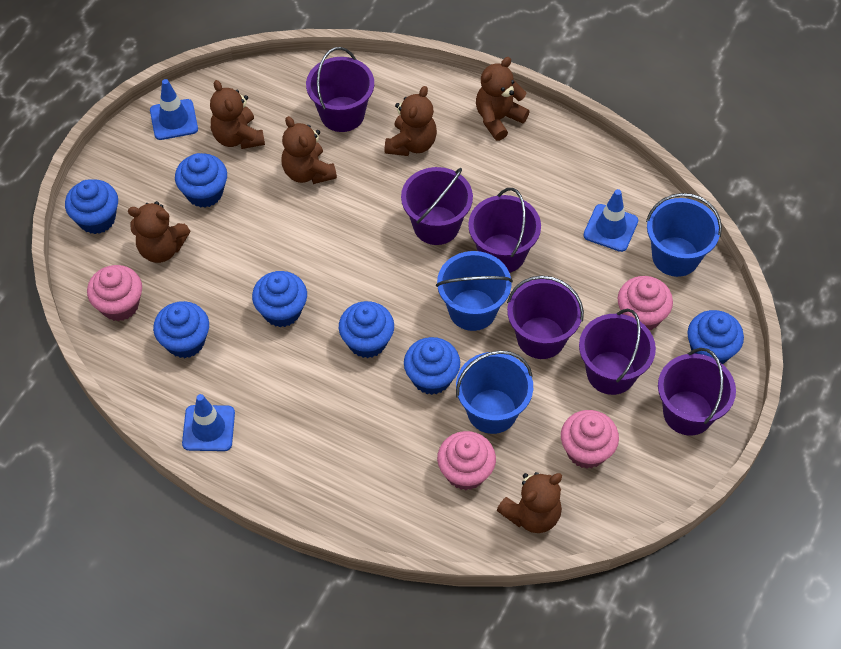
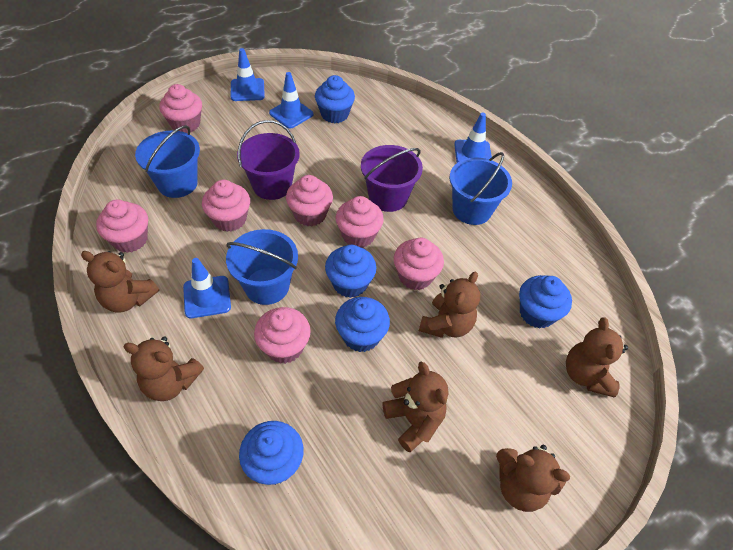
blue cupcake: [65,179,118,234] [153,301,209,358] [175,153,227,208] [252,271,307,327] [339,301,394,358] [404,337,460,395] [688,310,744,364] = 7 -> [239,421,304,485] [315,75,355,123] [325,245,377,298] [335,297,390,352] [519,275,572,329] = 5
blue traffic cone: [150,79,198,140] [182,394,235,451] [583,189,638,252] = 3 -> [183,258,231,318] [231,48,265,101] [269,72,314,129] [454,113,492,163] = 4
pink cupcake: [87,265,142,321] [437,431,496,490] [561,410,619,469] [618,276,673,330] = 4 -> [96,199,148,253] [160,84,202,133] [202,180,250,232] [254,307,311,364] [286,175,333,226] [336,196,384,248] [394,238,444,290] = 7
purple bucket: [306,47,374,132] [401,167,473,245] [468,188,541,273] [507,276,584,359] [579,308,656,395] [658,348,736,436] = 6 -> [237,120,300,200] [361,145,423,212] = 2

